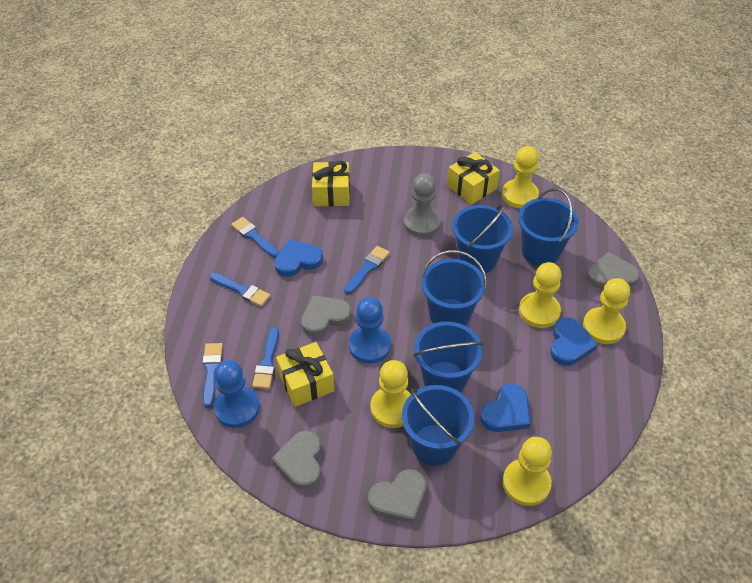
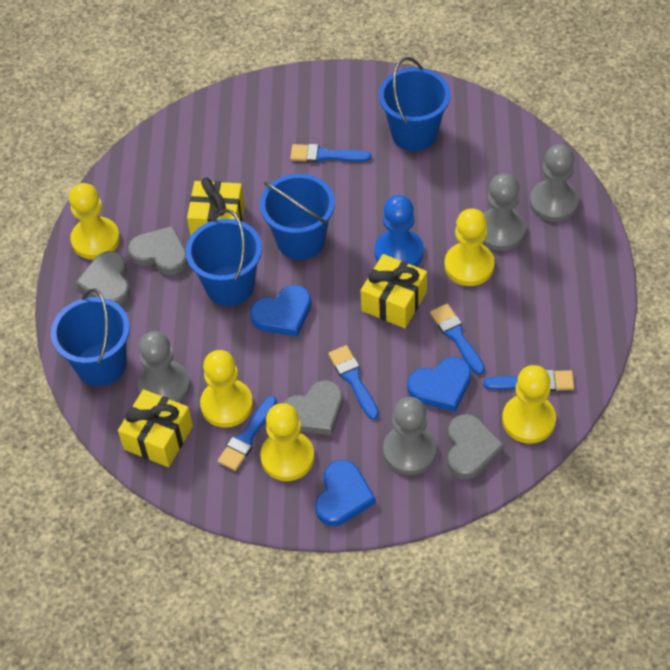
blue bucket: [402,385,474,466] [413,321,484,393] [421,250,487,326] [452,203,513,273] [518,188,579,266] = 5 -> [51,288,130,386] [186,209,262,306] [260,174,335,260] [379,57,450,151] = 4
blue pawn: [214,360,260,428] [349,297,391,364] = 2 -> [374,195,424,267] = 1
grey pawn: [404,173,441,237] = 1 -> [138,331,190,403] [383,397,437,475] [482,173,526,251] [530,144,579,222] = 4

